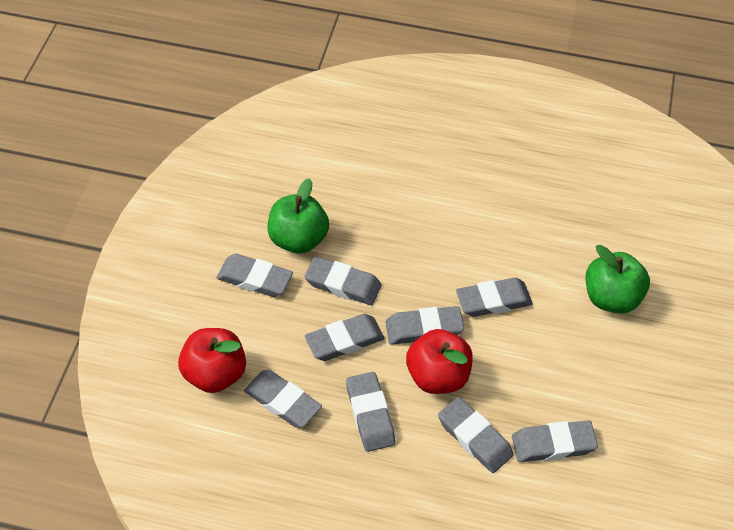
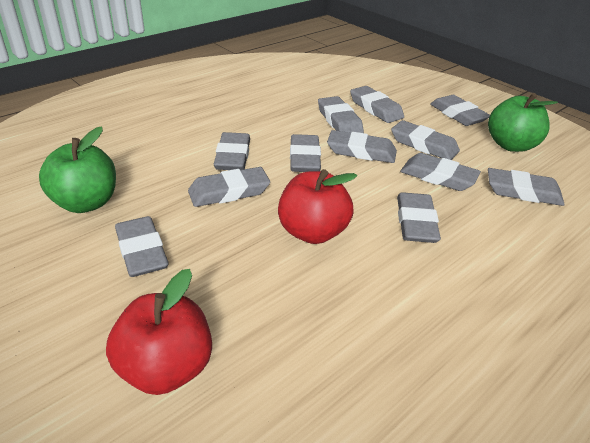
grey eraser: [216,254,293,297] [244,370,322,428] [304,256,382,305] [305,314,384,361] [346,372,395,452] [385,306,464,345] [438,397,514,473] [456,278,533,317] [512,420,598,462] = 9 -> [115,216,169,277] [188,167,270,207] [214,132,250,170] [290,134,321,172] [318,96,364,133] [327,130,397,163] [350,86,404,123] [391,120,460,160] [397,192,441,243] [400,153,481,191] [430,95,490,126] [488,168,565,206] = 12

